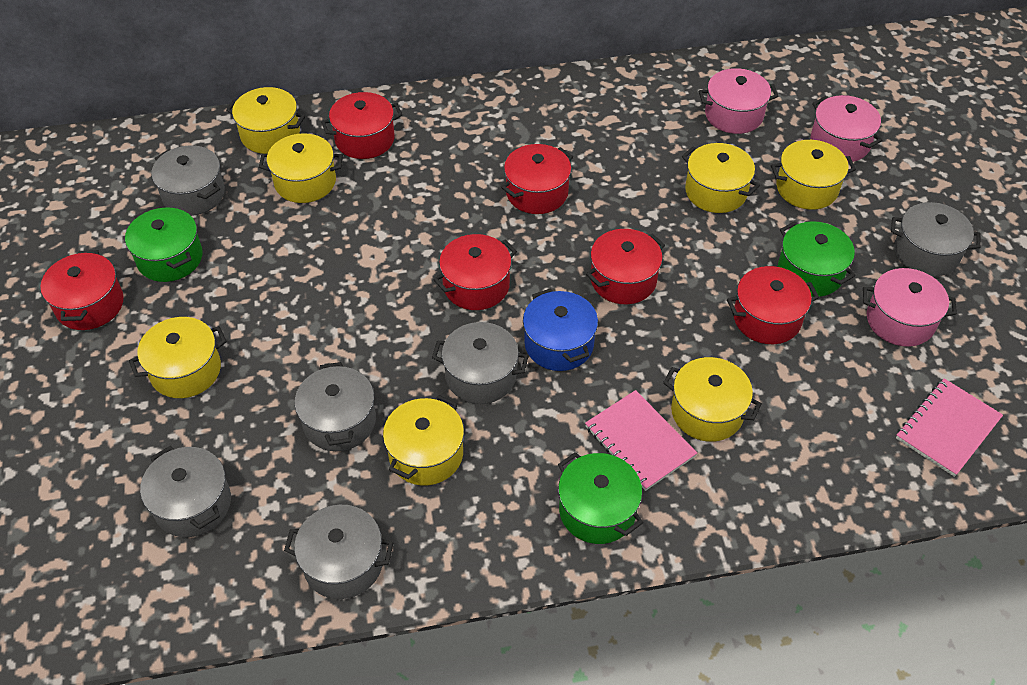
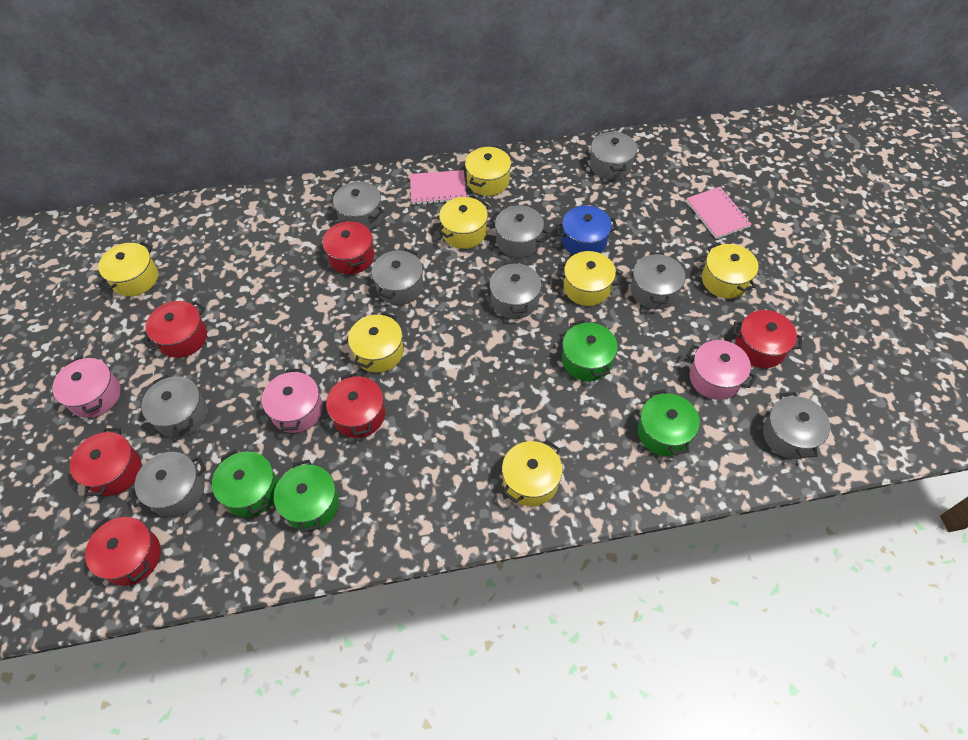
green pot: [125,208,203,282] [558,452,643,544] [778,221,856,297] = 3 -> [212,450,278,517] [274,460,339,532] [562,320,618,381] [638,389,700,456] = 4
grey pot: [140,446,231,537] [152,145,225,216] [284,505,394,599] [295,362,376,451] [432,322,529,404] [891,202,981,276] = 6 -> [129,452,206,517] [141,375,207,438] [332,181,384,230] [372,249,423,305] [489,261,542,319] [490,205,549,258] [590,131,637,180] [631,252,685,309] [763,392,830,459] = 9

